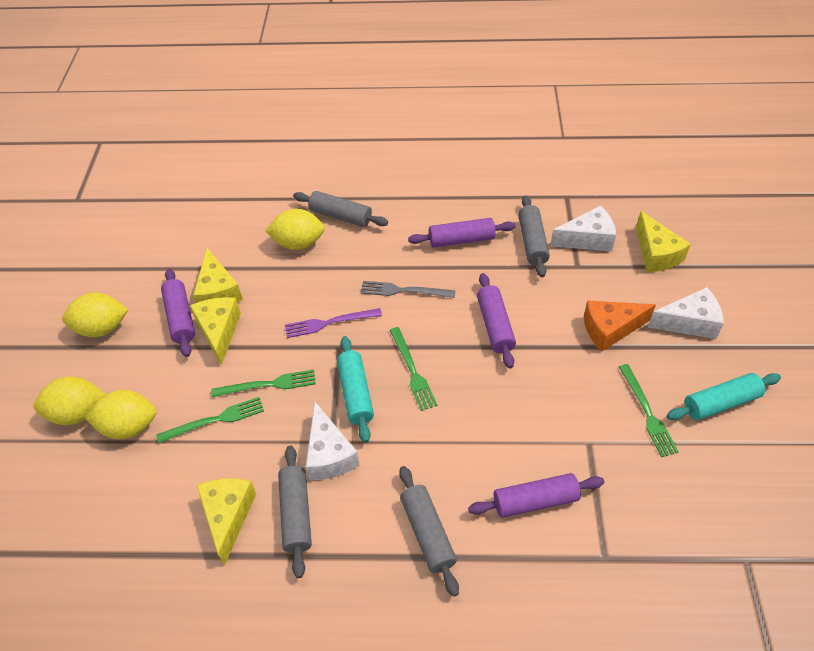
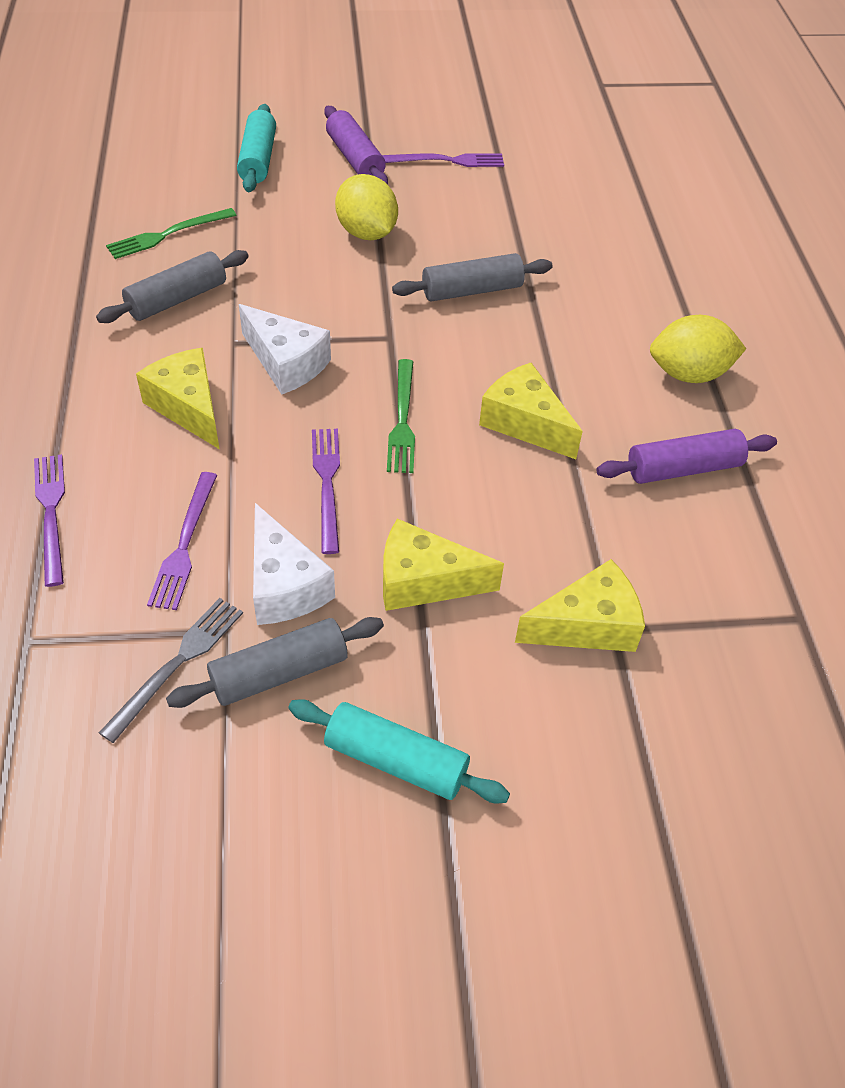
green fork: [156,397,264,443] [211,369,316,397] [390,327,437,411] [619,364,679,457] = 4 -> [106,208,236,259] [387,359,415,473] = 2
grey rolling pin: [278,446,312,578] [293,191,388,227] [399,466,459,597] [518,196,550,277] = 4 -> [96,250,249,323] [166,617,384,708] [392,253,553,301] = 3
orange cheese: [584,300,656,352] = 1 -> none = 0
purple fork: [285,308,382,338] = 1 -> [34,454,65,587] [147,472,217,610] [312,429,340,554] [382,154,504,167] = 4
purple rolling pin: [161,268,195,357] [408,218,516,248] [468,473,604,518] [477,273,516,369] = 4 -> [324,106,388,184] [596,429,777,484] = 2
white cheese: [306,402,359,480] [550,205,616,251] [648,287,724,339] = 3 -> [239,304,331,394] [253,503,335,625] = 2
yellow lemon: [34,377,106,425] [62,293,129,337] [85,390,157,439] [266,209,325,250] = 4 -> [335,174,398,240] [650,315,746,383] = 2

